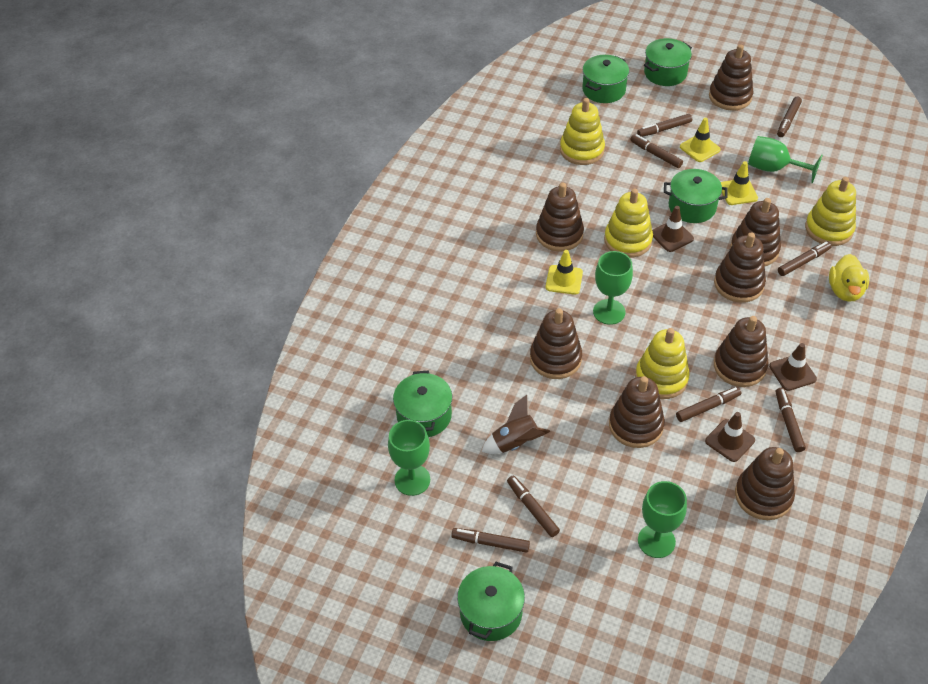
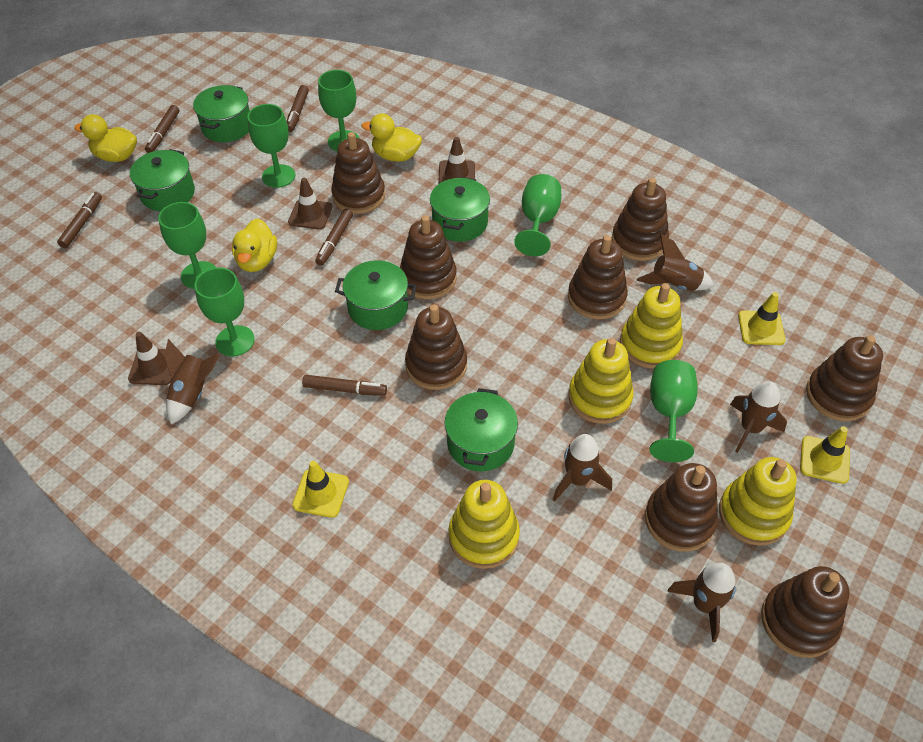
brown marker: [451,528,530,553] [507,476,560,537] [630,134,683,168] [637,114,692,137] [676,387,741,422] [776,388,806,452] [777,97,802,137] [778,241,832,276] = 8 -> [57,192,102,248] [145,105,180,153] [287,85,309,132] [302,375,387,396] [315,209,353,266] = 5
brown rocket: [482,395,550,454] = 1 -> [164,339,220,424] [553,434,612,501] [636,234,714,291] [667,563,736,642] [730,381,787,453] = 5
green goblet: [388,420,430,496] [593,251,633,325] [638,481,687,558] [748,136,823,183] = 4 -> [158,202,216,289] [194,267,255,357] [247,104,295,188] [318,70,360,151] [514,174,561,256] [650,360,698,462] = 6
yellow duck: [829,254,869,301] = 1 -> [74,114,137,162] [232,218,277,272] [361,113,422,162] = 3

